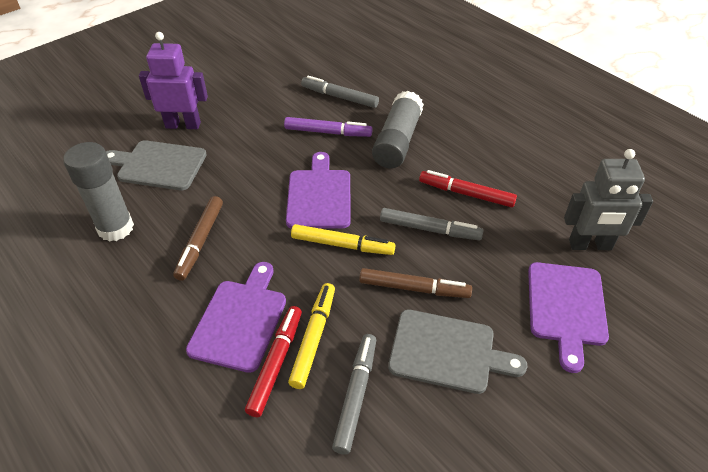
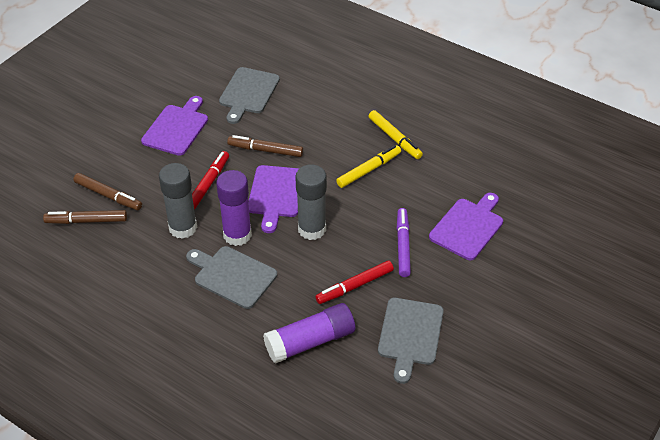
brown marker: [173,196,223,281] [359,268,472,298] = 2 -> [43,210,127,224] [73,173,142,210] [227,135,303,157] = 3
grey cutting board: [106,140,207,190] [388,310,527,394] = 2 -> [186,246,277,309] [219,67,280,124] [378,298,444,384] = 3
grey marker: [301,76,379,108] [332,334,376,455] [380,208,484,240] = 3 -> none = 0
grey robot: [564,149,653,250] = 1 -> none = 0
purple glue stick: none = 0 -> [216,170,252,246] [263,303,355,364] = 2
purple robot: [139,32,208,129] = 1 -> none = 0

